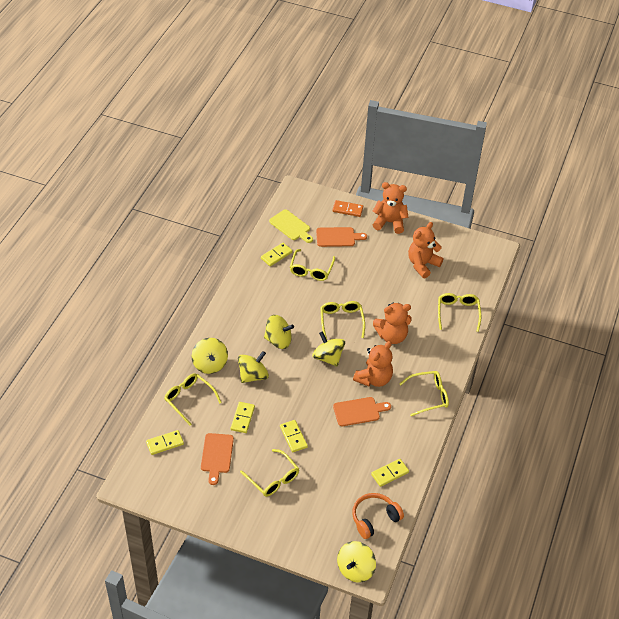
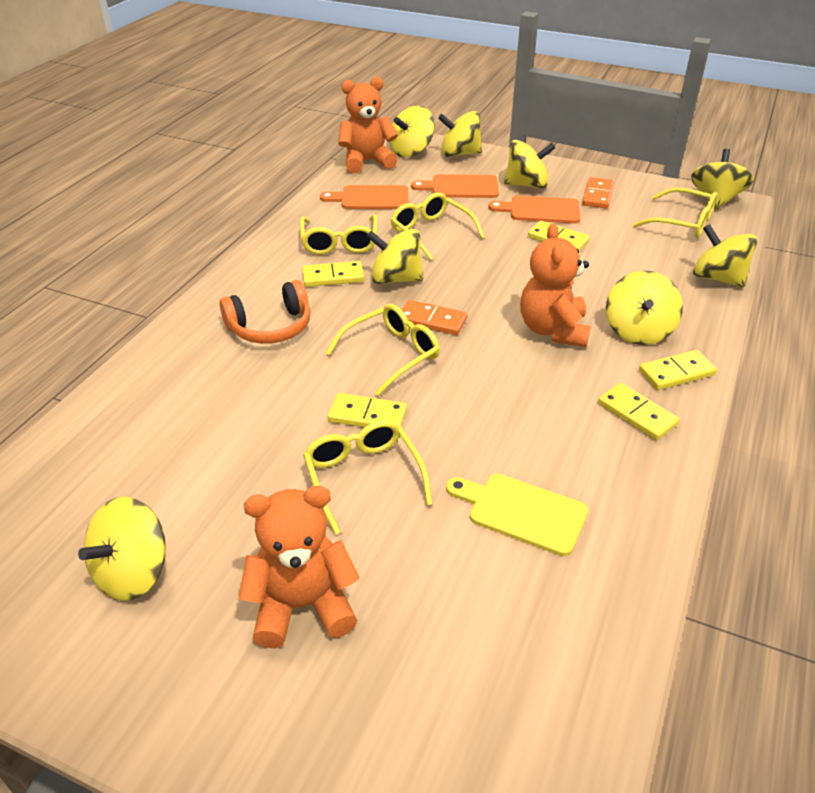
orange domino: [332,200,363,217] = 1 -> [402,300,467,335] [582,177,614,209] = 2
orange teddy bear: [353,341,393,387] [372,182,409,234] [373,303,412,344] [408,222,443,278] = 4 -> [238,486,360,649] [338,77,398,173] [520,224,591,347] = 3
yellow glasses: [164,373,222,426] [240,449,299,497] [290,249,335,281] [321,301,365,339] [400,371,449,416] [438,293,481,332] = 6 -> [300,214,378,255] [303,420,433,535] [326,304,440,396] [391,192,485,261] [633,187,717,238] = 5
yellow spinning top: [192,338,228,374] [238,351,269,383] [264,315,294,349] [312,331,345,367] [337,541,376,583] = 5 -> [78,497,166,601] [367,229,423,284] [390,106,435,157] [438,111,482,157] [504,140,555,189] [606,271,683,345] [691,149,754,209] [693,224,758,287] = 8

